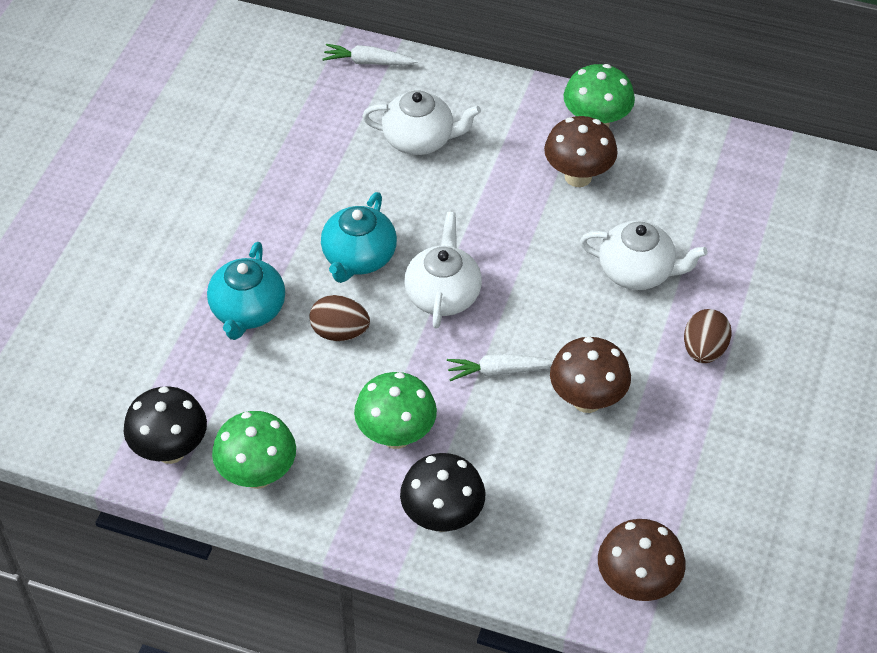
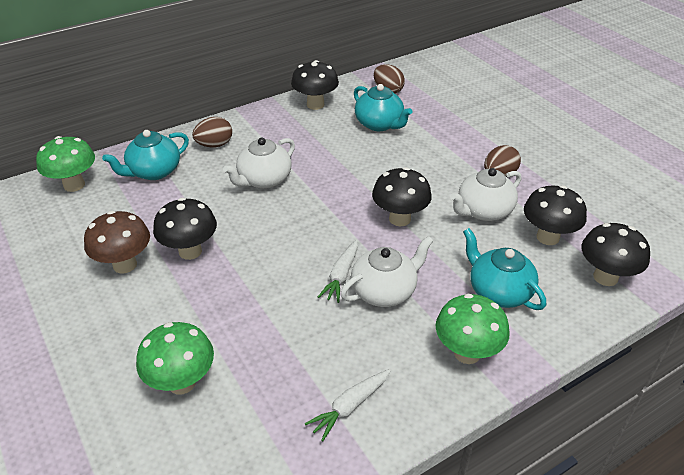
black mushroom: [124,386,207,464] [400,453,485,532] = 2 -> [153,198,217,260] [291,60,339,110] [372,167,432,226] [524,185,587,245] [582,223,650,286] = 5
brown egg: [309,295,370,341] [684,309,732,363] = 2 -> [192,117,232,147] [374,64,405,94] [484,145,521,177] = 3
brown mushroom: [544,116,618,187] [550,337,631,413] [598,519,686,601] = 3 -> [84,211,150,274] = 1
turquoise teapot: [207,242,285,340] [321,192,397,283] = 2 -> [102,130,189,180] [354,84,412,131] [463,228,546,310] = 3

